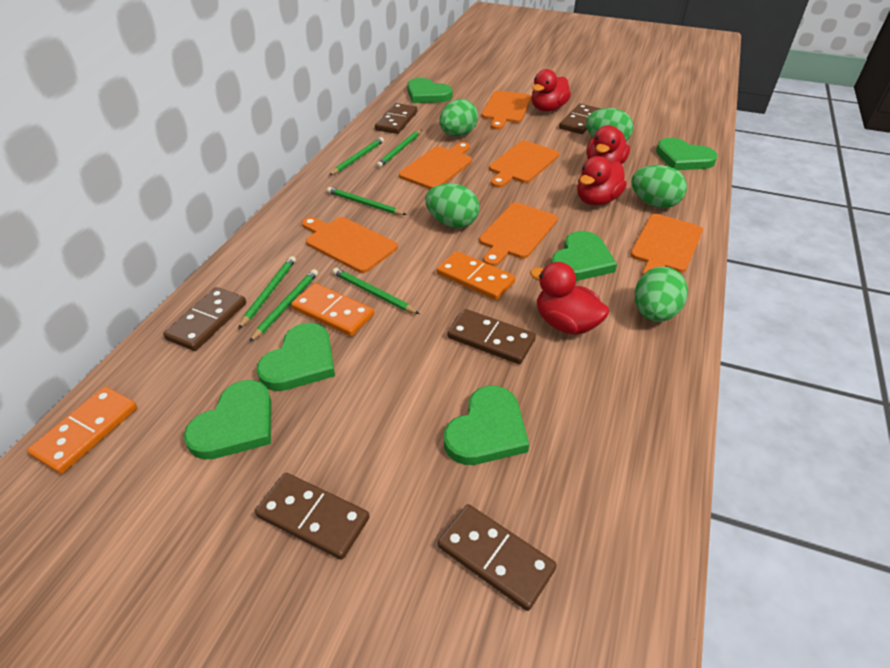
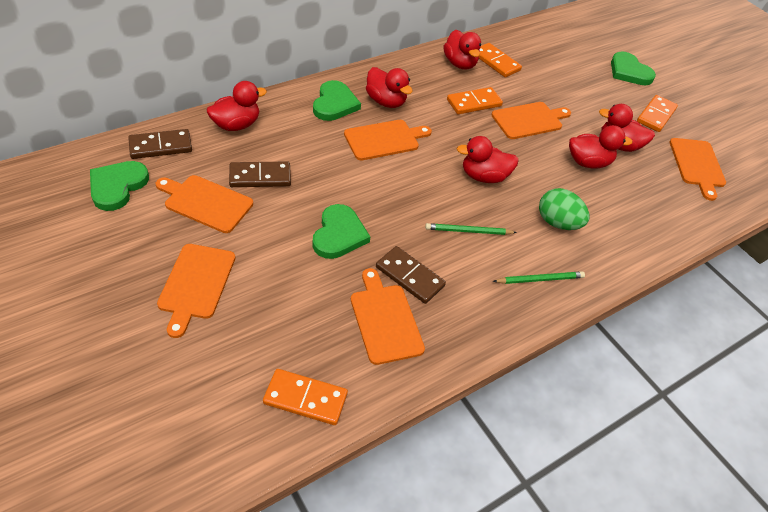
brown domino: [163,287,246,351] [255,473,370,560] [375,103,417,134] [438,504,557,611] [447,309,536,364] [559,104,601,134] = 6 -> [128,129,192,159] [229,161,291,187] [376,246,446,304] = 3
green egg: [425,183,479,228] [439,99,478,136] [586,108,633,141] [631,165,687,208] [635,267,688,322] = 5 -> [539,188,589,230] = 1
green heart: [184,380,272,460] [257,323,335,391] [407,78,453,103] [444,386,529,465] [551,231,617,281] [656,138,718,170] = 6 -> [90,161,149,211] [312,204,371,259] [313,80,361,121] [611,52,656,85] = 4
green pencil: [238,256,296,329] [249,269,318,342] [327,187,407,215] [329,137,384,175] [332,268,419,314] [376,130,421,168] = 6 -> [425,223,517,235] [493,271,585,284] = 2
orange domino: [27,387,137,474] [291,283,374,337] [437,251,515,301] = 3 -> [263,369,348,425] [447,87,503,114] [479,43,522,77] [637,95,678,132] = 4
red duck: [530,262,609,335] [531,69,571,112] [577,156,627,205] [586,125,630,164] = 4 -> [207,81,267,131] [366,67,413,108] [444,30,481,69] [457,136,519,183] [569,125,633,169] [599,104,655,152] = 6

